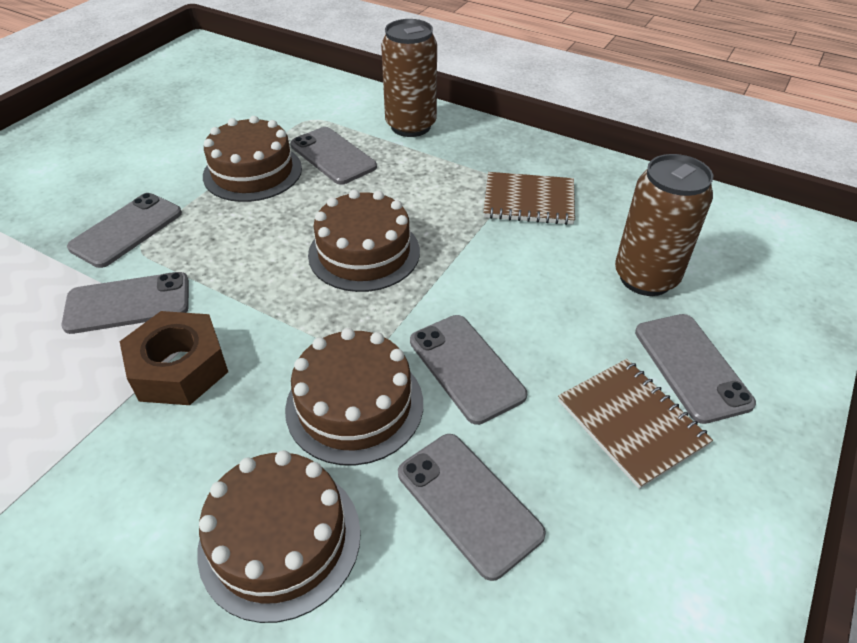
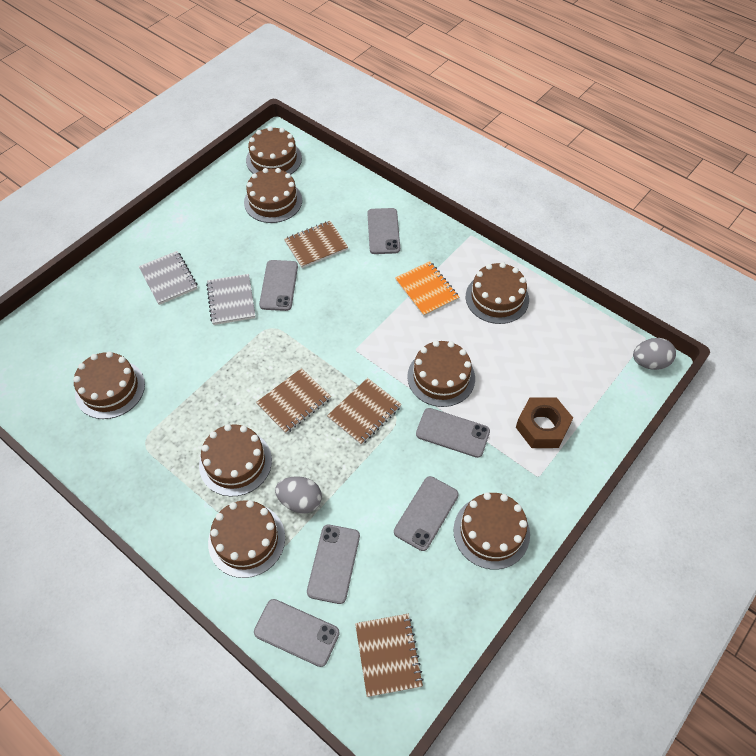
brown cake: [197,450,361,623] [203,116,302,202] [285,328,423,465] [308,190,420,292] = 4 -> [73,351,145,419] [199,424,272,497] [208,500,285,578] [244,168,302,223] [246,126,302,174] [407,340,475,407] [453,492,530,569] [466,262,529,324] = 8
brown can: [381,19,437,137] [615,154,713,296] = 2 -> none = 0
brown notebook: [483,172,575,225] [558,359,713,489] = 2 -> [256,368,331,433] [284,221,348,268] [327,378,402,445] [355,614,424,697] = 4
grey egg: none = 0 -> [275,476,322,514] [633,338,676,370] = 2
grey notebook: none = 0 -> [139,251,198,305] [206,274,256,325] = 2
orange notebook: none = 0 -> [395,261,459,316] = 1

